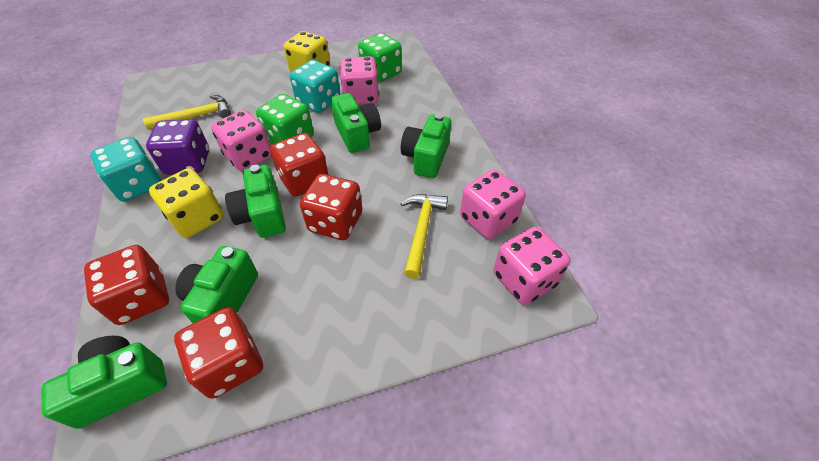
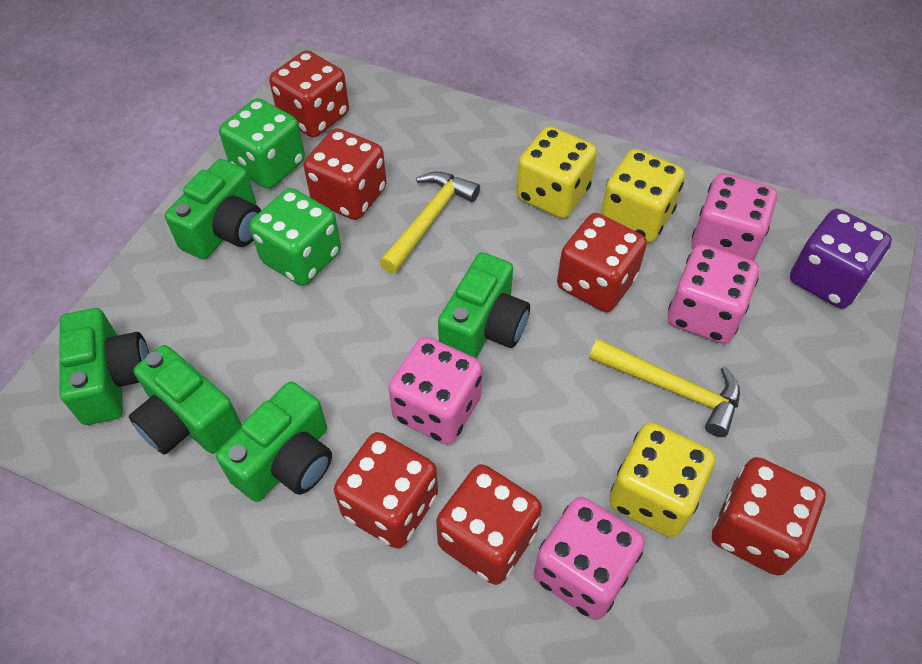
red dice: [84,245,169,325] [174,307,263,399] [270,133,328,197] [300,174,362,240] = 4 -> [269,50,349,137] [304,128,387,220] [334,432,438,549] [436,464,542,585] [557,213,647,312] [712,457,826,575] = 6
turquoise dice: [90,137,162,202] [290,60,341,113] = 2 -> none = 0
yellow dice: [149,168,224,238] [284,31,331,72] = 2 -> [516,126,597,219] [600,149,685,243] [609,422,715,538] = 3

